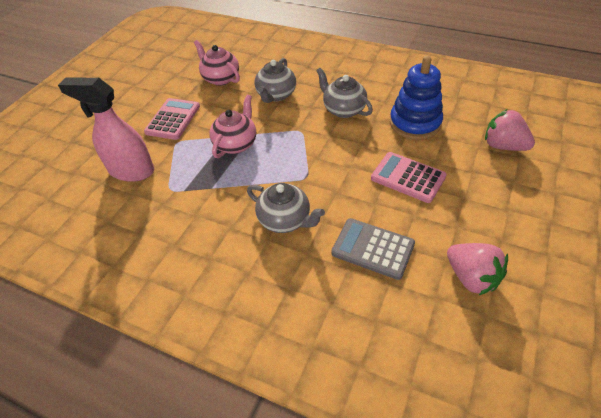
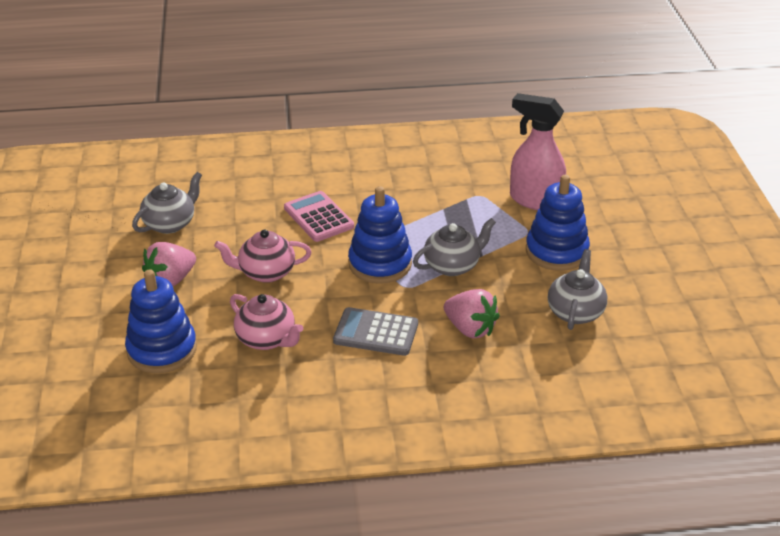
blue stacking toy: [390,56,443,140] = 1 -> [125,269,197,373] [348,186,412,284] [526,175,590,271] = 3
pink calculator: [144,98,200,140] [371,152,447,203] = 2 -> [284,191,354,242] = 1

